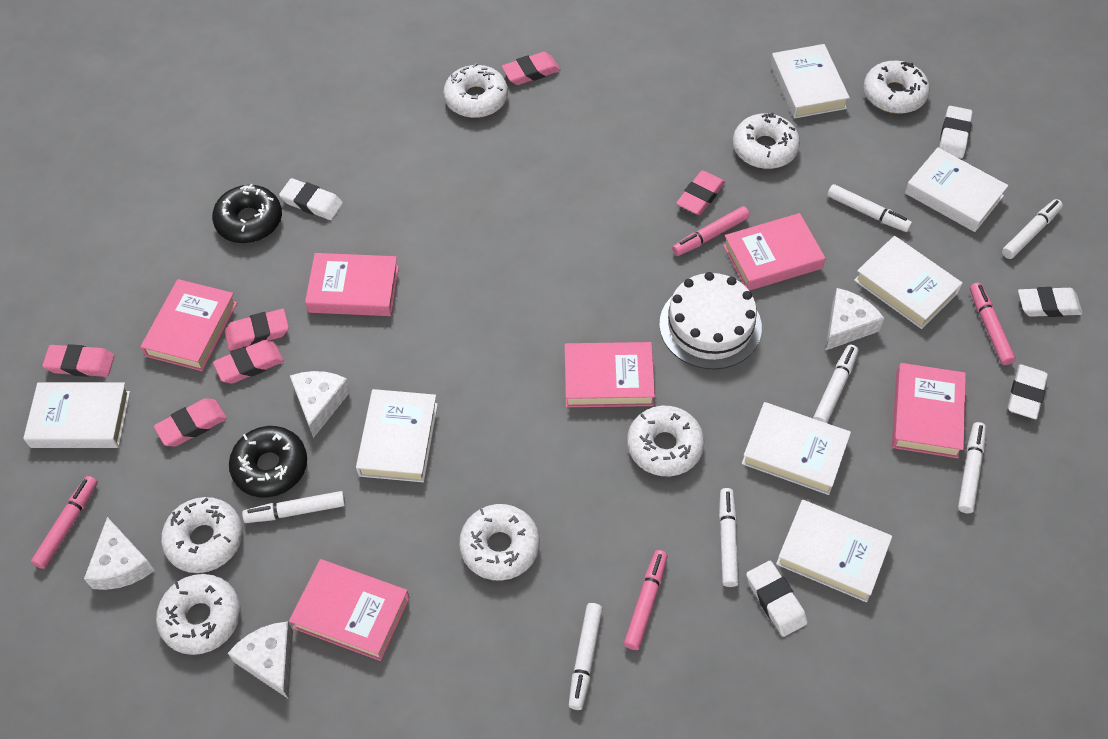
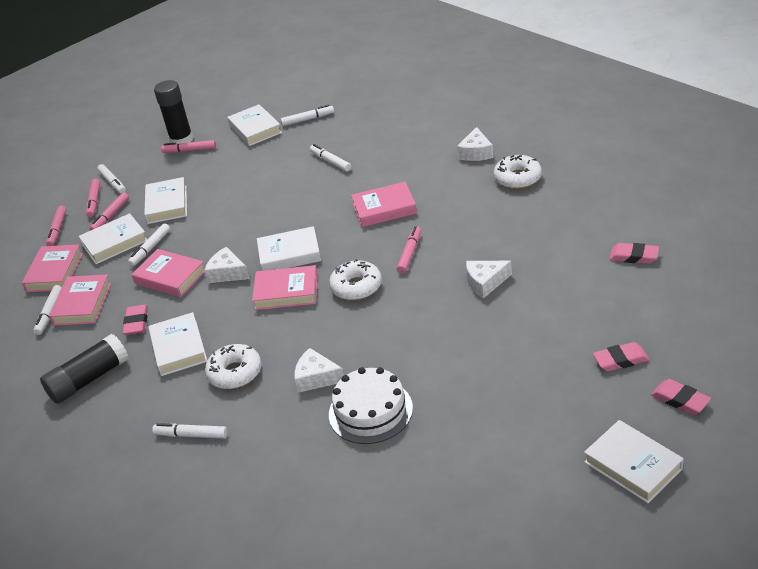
black donut: [212,184,282,243] [229,426,307,498] = 2 -> none = 0
black glue stick: none = 0 -> [40,334,129,404] [154,80,193,144] = 2
pink book: [141,279,237,371] [289,559,409,661] [305,253,399,316] [565,342,655,407] [723,213,825,291] [892,363,966,458] = 6 -> [22,244,83,292] [49,274,111,326] [131,249,205,297] [252,265,318,310] [351,182,417,227] = 5
pink eraser: [42,344,115,377] [154,398,227,447] [213,340,284,383] [225,309,289,351] [502,52,560,85] [676,170,725,215] = 6 -> [123,305,148,335] [593,342,649,371] [609,243,659,264] [651,379,711,415] = 4
pink marker: [31,476,98,569] [624,550,668,650] [672,206,750,256] [970,283,1016,365] = 4 -> [46,206,66,246] [86,179,100,217] [90,192,129,231] [161,140,216,153] [397,226,421,274] = 5
white book: [23,382,130,448] [356,389,438,482] [742,402,851,495] [771,44,850,119] [776,500,892,602] [854,236,963,329] [905,148,1008,232] = 7 -> [79,213,147,264] [144,177,187,224] [148,312,207,376] [227,104,282,146] [257,226,321,271] [584,420,684,503] = 6
white donut: [156,574,240,655] [161,497,243,573] [444,63,508,118] [459,504,540,581] [627,406,704,476] [733,113,800,169] [864,61,930,114] = 7 -> [205,344,261,389] [329,259,382,300] [493,155,542,189] = 3
white eraser: [279,178,343,220] [746,561,808,637] [939,106,973,159] [1008,364,1048,419] [1018,287,1083,317] = 5 -> none = 0
white marker: [242,491,345,523] [569,603,603,710] [719,488,739,587] [813,345,858,423] [827,184,912,232] [958,422,986,513] [1002,199,1063,259] = 7 -> [33,285,62,335] [97,164,126,194] [128,223,170,267] [152,423,228,438] [281,105,334,126] [310,144,351,172] = 6

